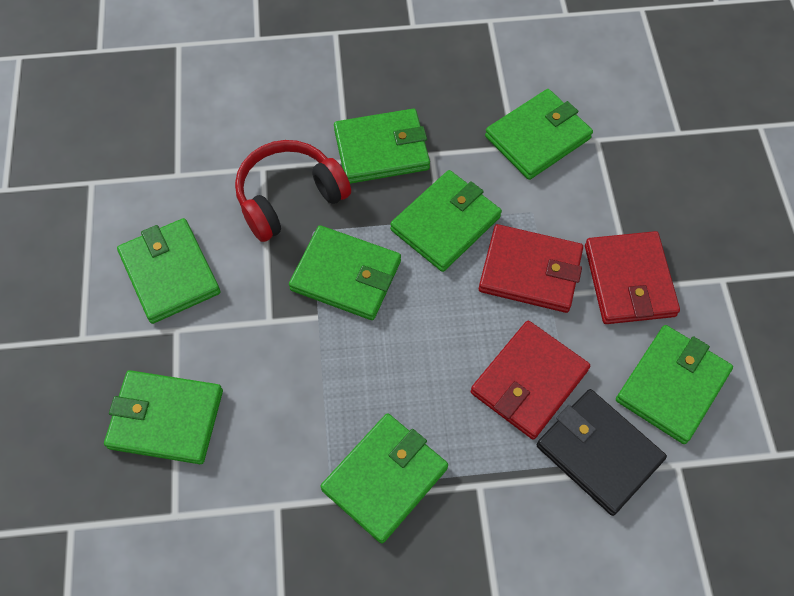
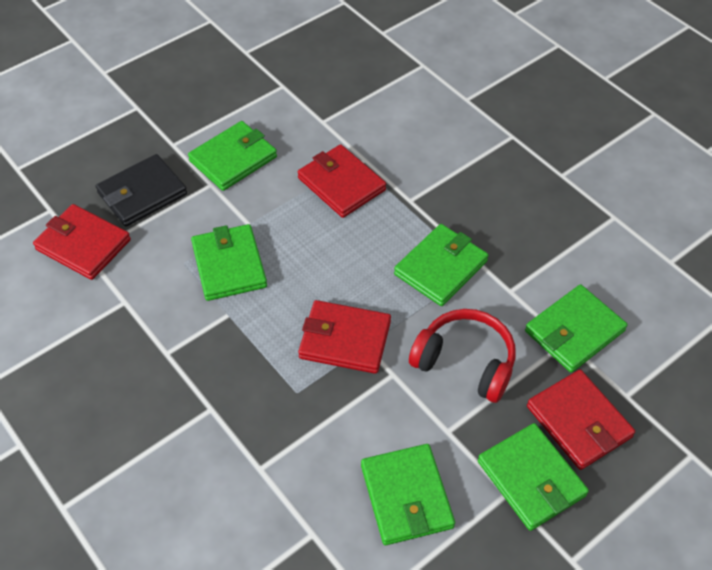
green wallet: [104,370,223,464] [117,218,220,324] [289,225,401,320] [320,413,448,544] [334,109,430,184] [390,170,502,272] [485,89,593,180] [616,325,733,444] = 8 -> [188,121,277,191] [191,224,267,301] [361,444,455,545] [394,224,489,306] [478,423,589,531] [525,284,627,373] = 6
red wallet: [471,321,590,439] [479,224,583,313] [585,231,680,324] = 3 -> [33,204,131,280] [298,144,386,218] [298,300,391,374] [527,370,635,470] = 4

